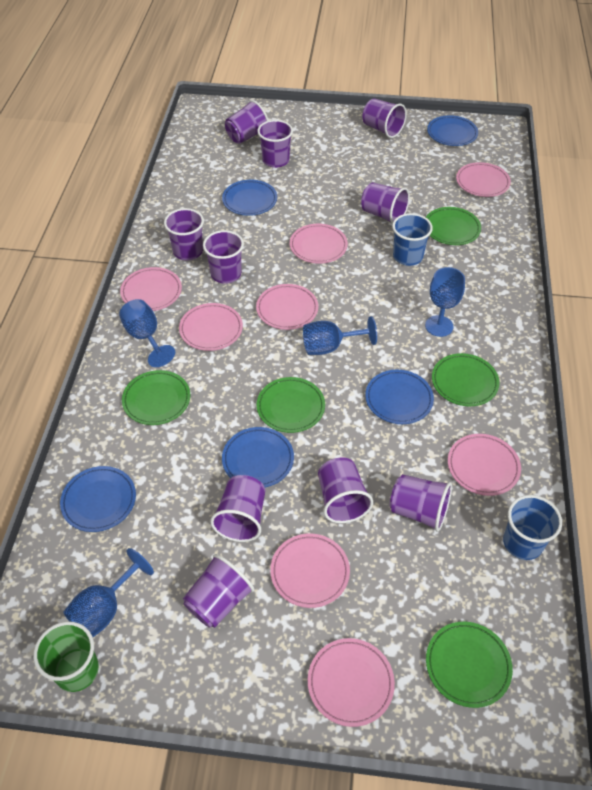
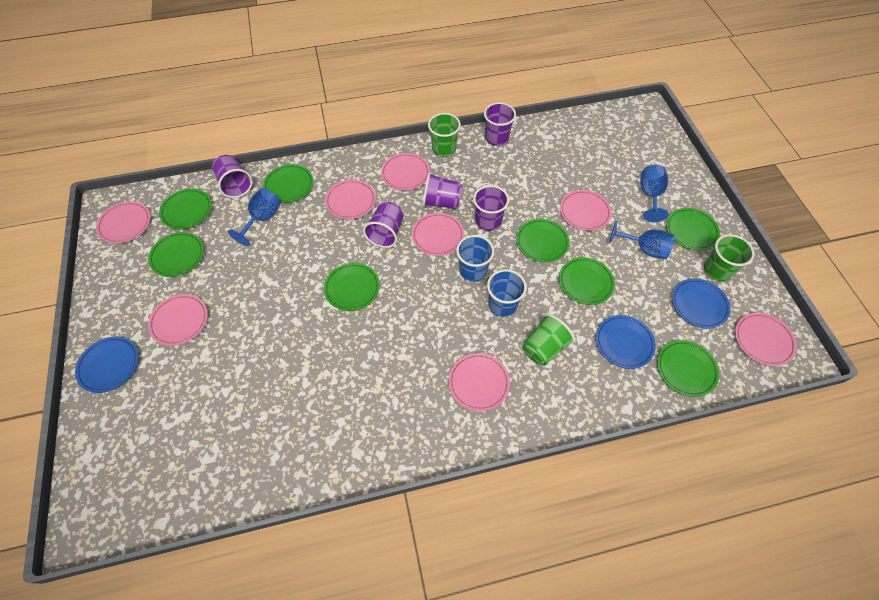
blue goblet: [63,548,154,637] [119,299,175,367] [303,316,377,355] [425,267,465,337] = 4 -> [228,188,281,246] [609,221,675,259] [640,165,669,222] = 3
blue plate: [60,466,136,532] [222,180,277,216] [222,427,294,487] [365,370,434,424] [427,115,478,146] = 5 -> [75,337,139,393] [596,315,656,369] [672,278,730,329] = 3
green cup: [33,621,99,692] = 1 -> [428,113,461,156] [522,314,575,366] [704,234,754,281] = 3
green plate: [122,370,191,425] [256,377,325,433] [426,207,481,245] [426,622,513,708] [432,353,500,406] = 5 -> [148,232,204,277] [159,189,212,229] [263,164,314,203] [324,263,380,311] [516,219,569,263] [559,257,615,305] [657,340,719,397] [666,208,720,250] = 8
purple cup: [164,208,204,260] [183,554,254,628] [203,230,244,283] [210,475,265,542] [225,100,269,144] [257,120,293,168] [318,458,373,523] [361,182,410,224] [363,98,407,138] [390,474,452,532] = 10 -> [212,155,253,198] [363,202,404,248] [423,173,462,209] [473,185,509,231] [484,102,516,146] = 5

